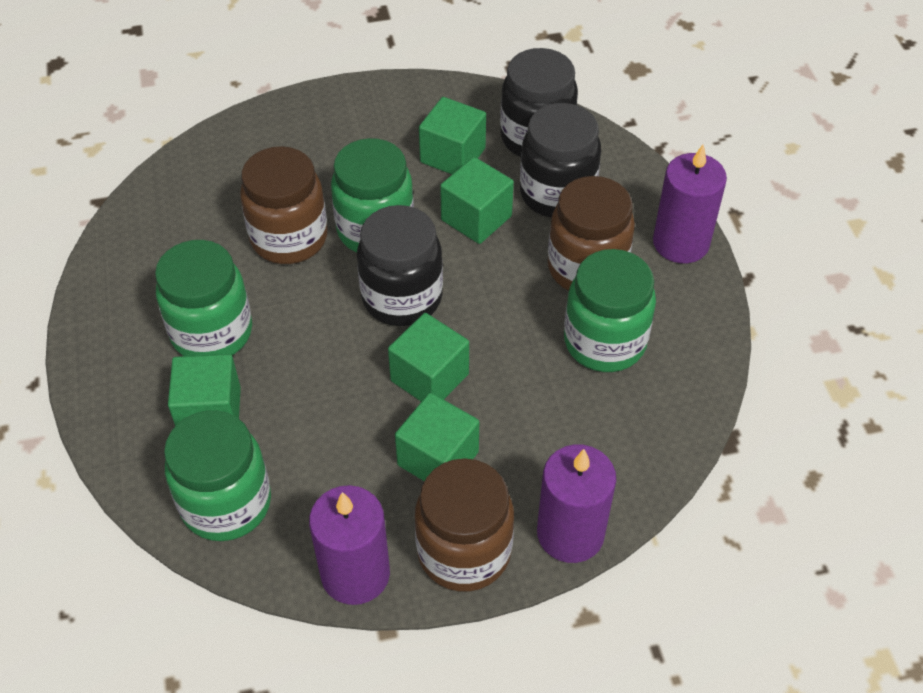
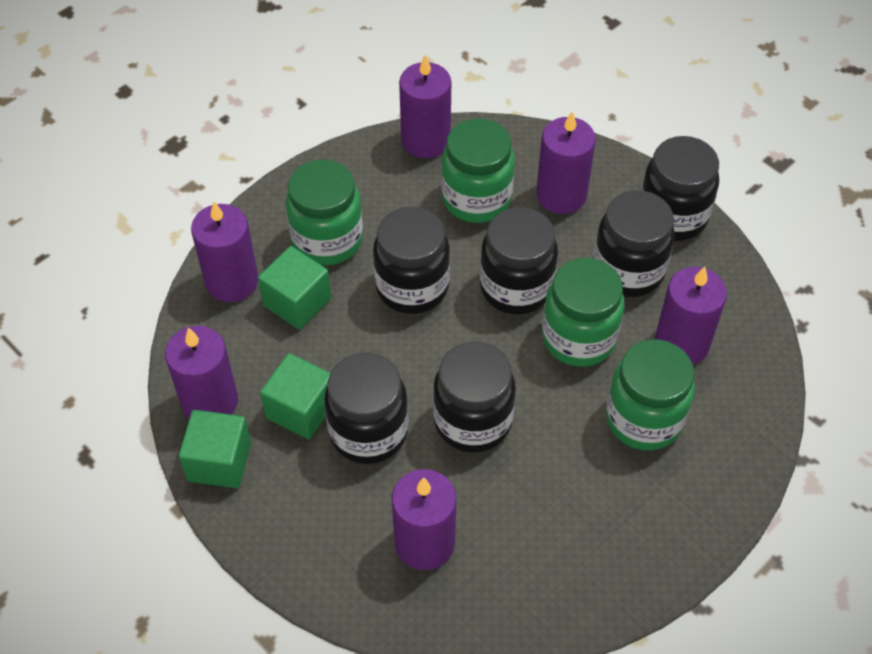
black jar: [357,205,443,326] [500,48,578,157] [520,103,601,218] = 3 -> [324,353,408,464] [373,207,450,314] [433,341,516,453] [480,207,558,314] [593,190,675,297] [641,136,719,241] = 6
brown jar: [240,146,328,264] [415,458,514,592] [548,176,635,291] = 3 -> none = 0
green cube: [168,354,241,426] [388,313,469,402] [395,393,479,481] [419,97,486,174] [440,157,514,244] = 5 -> [179,410,251,488] [258,246,331,330] [260,353,330,439] = 3
purple candle: [309,485,390,605] [537,444,616,563] [653,145,727,263] = 3 -> [165,326,238,419] [191,201,258,302] [392,469,456,570] [399,55,451,158] [536,111,596,214] [655,266,727,365] = 6

